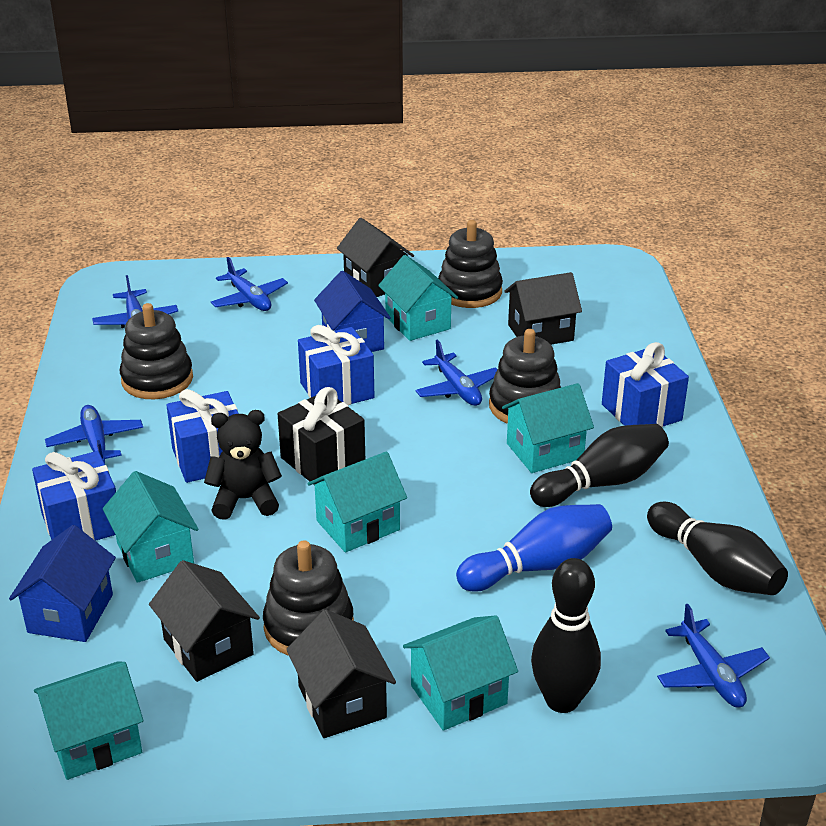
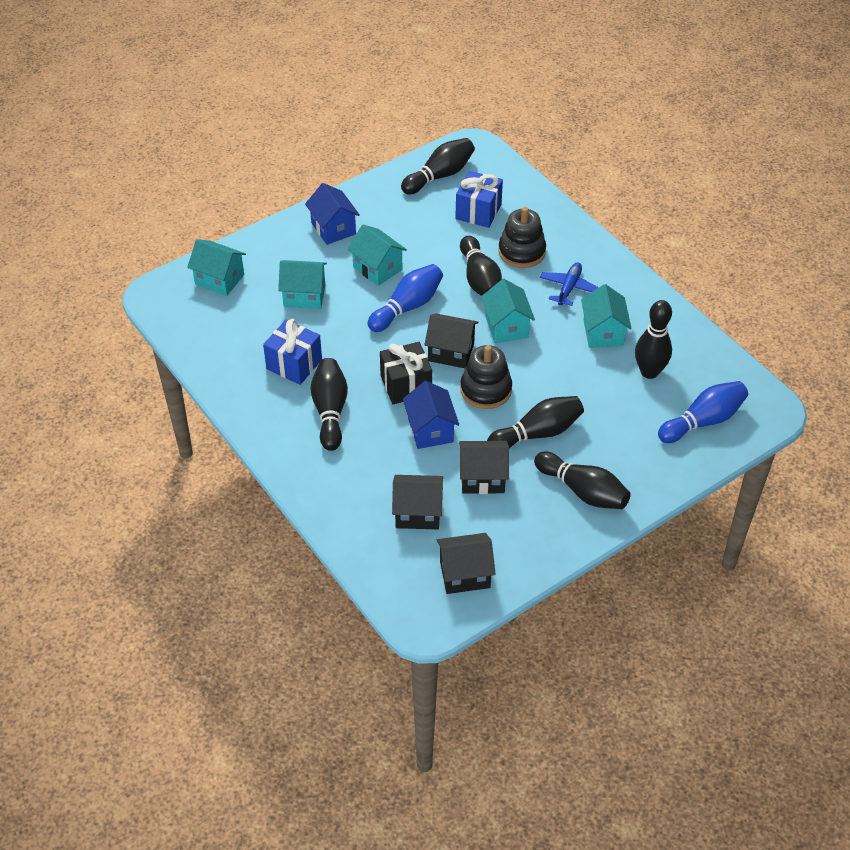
black bowling pin: [530,424,669,507] [531,558,601,713] [647,502,788,595] = 3 -> [311,358,348,451] [401,138,475,195] [460,236,502,296] [487,396,584,448] [534,451,631,509] [635,300,672,379] = 6
black stacking toy: [120,303,193,399] [263,540,354,656] [438,220,503,308] [489,329,561,424] = 4 -> [460,345,512,409] [498,207,546,268] = 2
black teddy bear: [204,410,282,520] = 1 -> none = 0
blue bowling pin: [456,504,612,592] = 1 -> [367,264,443,332] [658,381,748,443] = 2
blue gift: [32,451,116,541] [166,389,239,483] [298,325,374,405] [602,342,689,427] = 4 -> [263,319,322,385] [455,171,503,228] = 2
blue plane: [45,405,143,463] [92,275,178,328] [211,257,288,311] [415,339,497,406] [657,604,770,708] = 5 -> [540,262,599,306] = 1
turquoise house: [34,661,143,780] [103,471,198,583] [307,451,407,553] [378,255,458,341] [403,615,518,731] [502,383,594,473] = 6 -> [187,239,246,296] [278,260,327,309] [347,224,407,286] [481,279,535,343] [581,284,632,348] = 5

